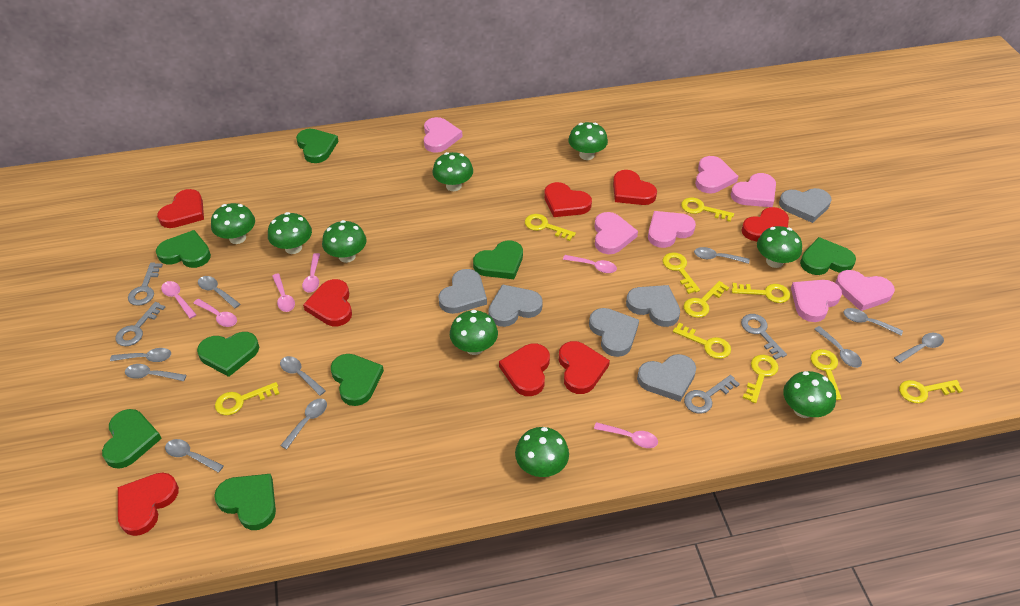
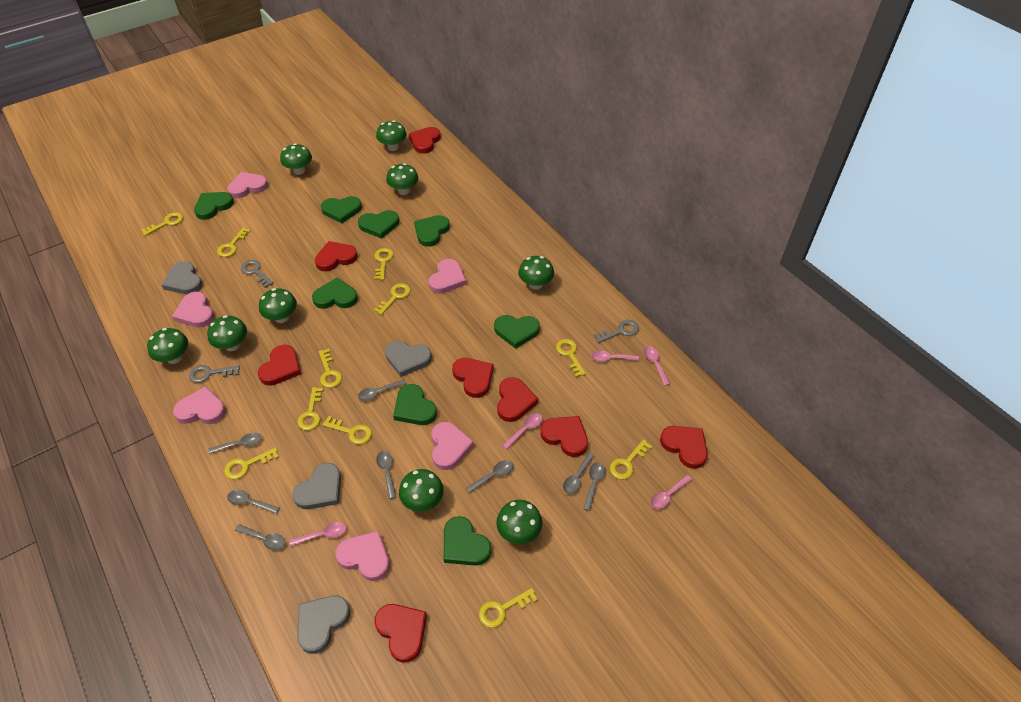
grey heart: [438,269,487,314] [489,284,543,327] [589,308,639,357] [626,285,680,327] [637,354,696,402] [779,188,831,223] = 6 -> [162,261,203,294] [292,463,341,509] [297,595,350,654] [385,341,432,377] = 4
grey key: [115,302,166,346] [128,263,163,306] [684,375,740,414] [741,314,787,360] = 4 -> [189,365,240,383] [241,260,274,288] [594,320,639,343] = 3
grey spoon: [110,348,171,362] [125,364,186,381] [165,439,224,473] [198,276,240,308] [280,356,326,396] [280,398,327,450] [694,247,749,264] [814,326,862,368] [844,308,903,336] [894,333,944,363] = 10 -> [209,433,262,454] [227,490,279,514] [235,524,286,550] [358,379,407,401] [376,451,396,499] [466,460,513,493] [563,452,595,494] [583,462,606,511] = 8
pink heart: [424,117,463,153] [594,212,638,254] [648,211,696,248] [695,156,738,193] [731,173,776,207] [791,280,842,322] [835,270,895,311] = 7 -> [172,292,214,328] [173,386,226,424] [227,172,268,198] [336,531,390,581] [428,259,466,293] [431,422,474,470] = 6
pink spoon: [161,281,196,319] [193,299,237,327] [272,273,295,312] [302,253,320,293] [563,255,617,273] [594,422,658,448] = 6 -> [290,522,347,546] [502,413,543,450] [591,350,639,362] [644,346,670,386] [650,475,692,509] = 5
yellow key: [215,382,280,415] [525,214,576,241] [662,252,700,294] [673,323,731,359] [681,197,734,222] [684,281,729,318] [732,283,790,303] [743,355,778,403] [810,349,842,400] [899,380,963,403] = 10 -> [141,212,183,236] [217,227,251,257] [224,447,279,480] [297,387,324,431] [319,349,342,388] [322,416,372,444] [374,248,394,280] [374,283,411,315] [479,588,538,628] [556,339,586,377] [610,439,652,480] = 11

